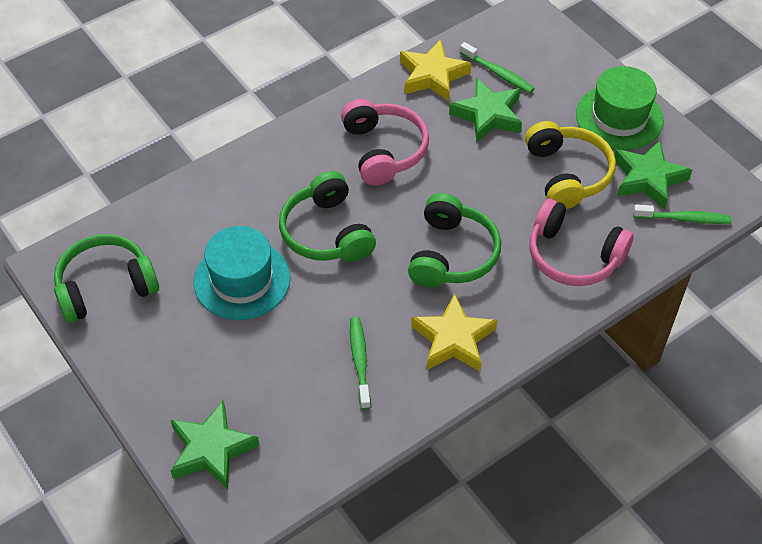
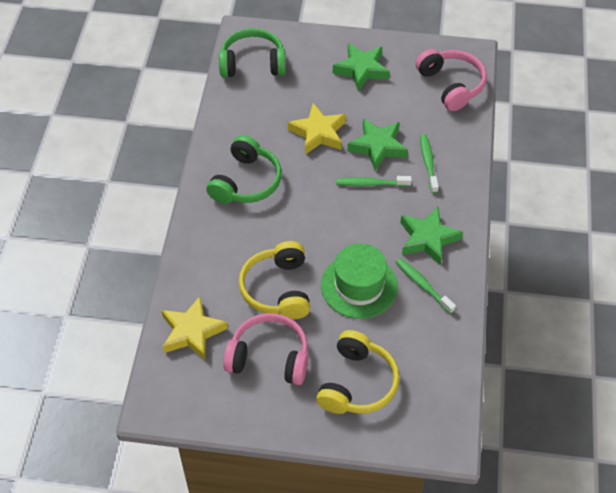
green headphones: [54,234,159,323] [279,171,376,262] [408,193,501,288] = 3 -> [207,135,282,204] [219,28,286,77] = 2
turquoise hat: [194,226,290,320] = 1 -> none = 0
yellow headphones: [525,121,616,209] = 1 -> [239,241,310,320] [316,330,400,414] = 2

